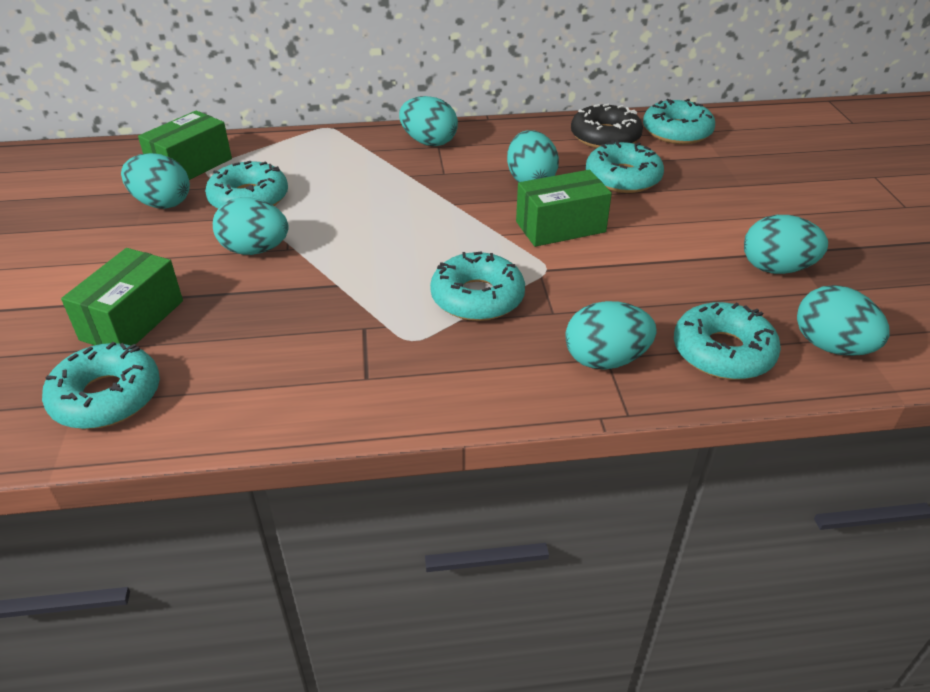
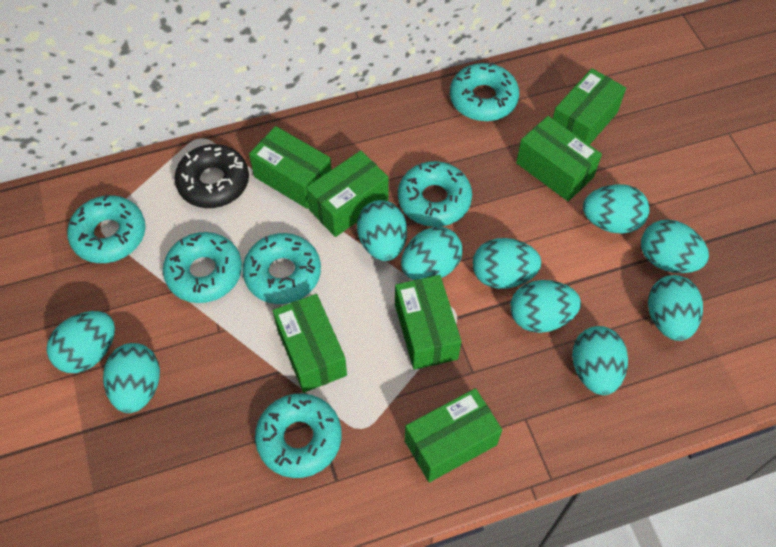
green box: [61,248,183,345] [138,110,232,180] [516,170,612,247] = 3 -> [249,126,331,209] [273,294,347,393] [306,150,388,237] [395,275,461,370] [405,388,502,483] [516,116,602,201] [553,68,626,145] = 7
turquoise egg: [121,153,190,209] [213,197,289,255] [399,96,458,146] [507,130,559,182] [565,301,657,369] [744,215,828,274] [797,285,890,356] = 7 -> [47,311,115,373] [103,343,160,413] [357,200,407,261] [401,227,463,280] [472,238,541,289] [510,280,581,333] [572,326,628,395] [583,184,650,234] [641,220,709,273] [648,275,703,341] = 10

